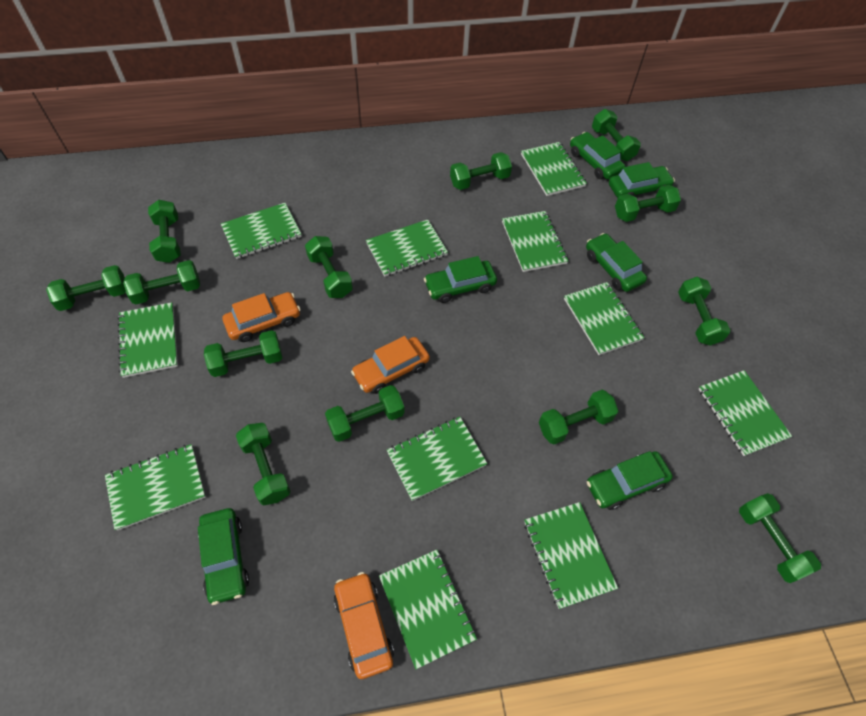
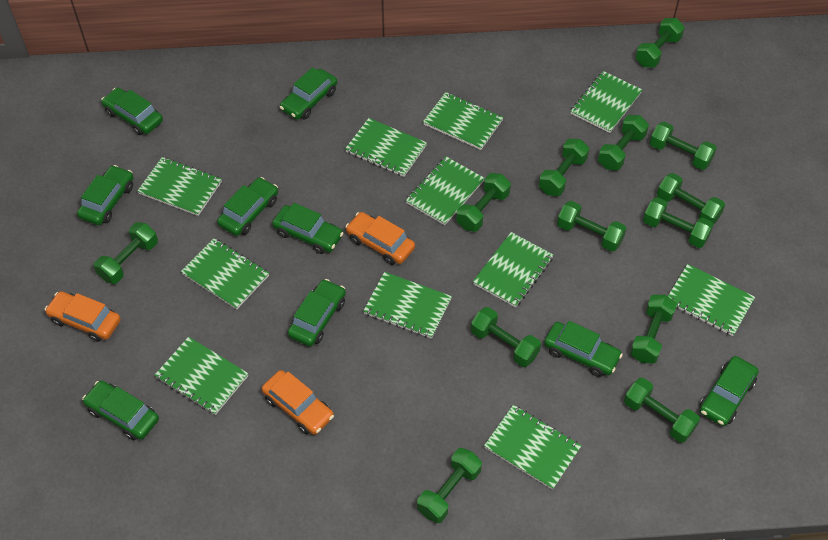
green car: [198,508,249,605] [424,256,497,303] [570,132,625,180] [586,233,647,292] [587,451,673,510] [609,162,675,198] = 6 -> [77,165,133,225] [82,380,159,440] [101,87,163,135] [217,177,278,236] [272,203,344,254] [280,67,337,120] [288,279,346,347] [544,321,623,377] [699,356,759,426] = 9

